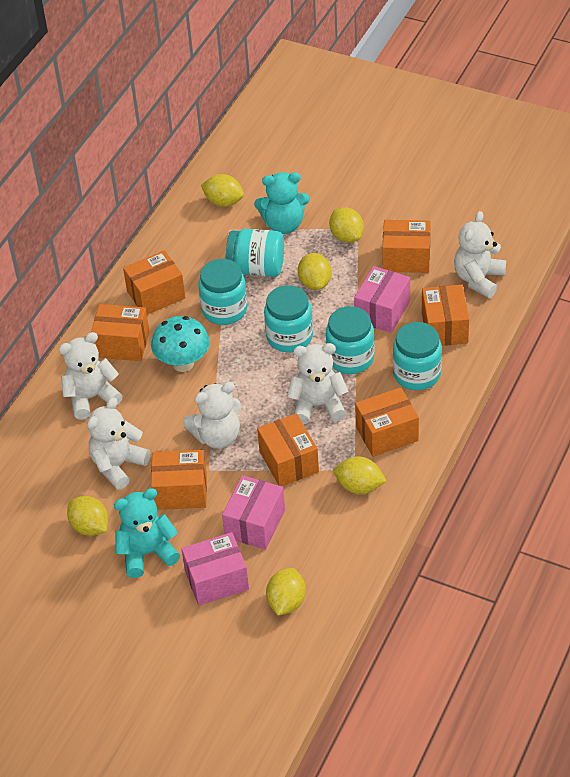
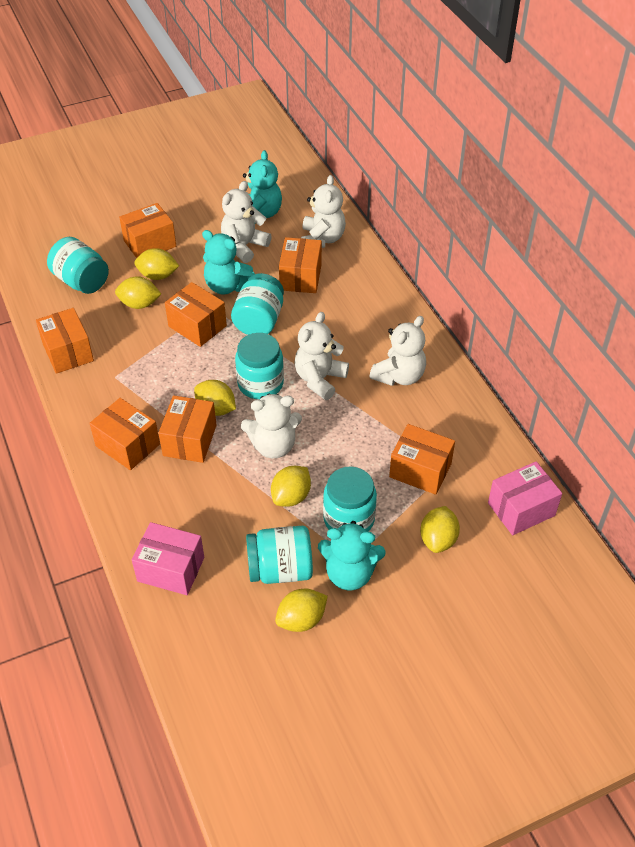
pink box: [181,532,249,606] [222,475,285,550] [354,266,410,333] = 3 -> [132,522,204,595] [488,461,562,535] = 2
turquoise mushroom: [151,316,210,372] = 1 -> none = 0
turquoise teddy bear: [114,488,180,578] [254,172,310,234] = 2 -> [202,230,255,295] [243,150,282,224] [318,521,386,590] = 3

